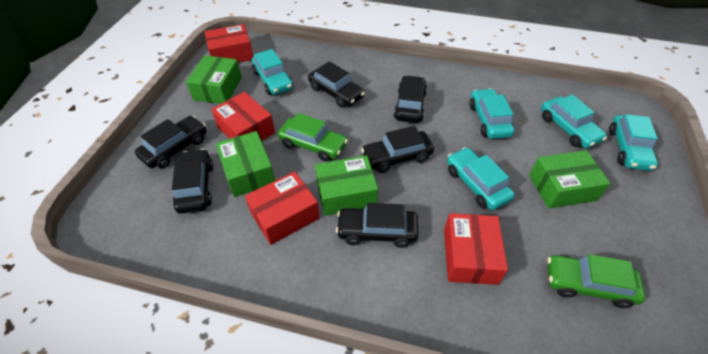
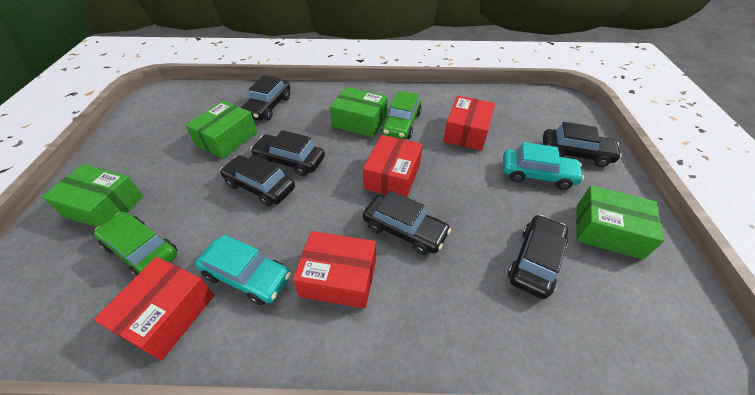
turquoise car: [252,49,293,95] [447,147,515,210] [469,88,515,139] [541,94,607,148] [609,114,658,171] = 5 -> [195,235,291,305] [503,142,584,190] = 2

